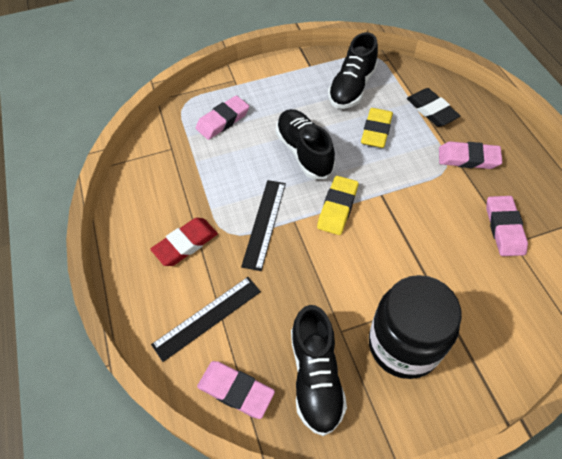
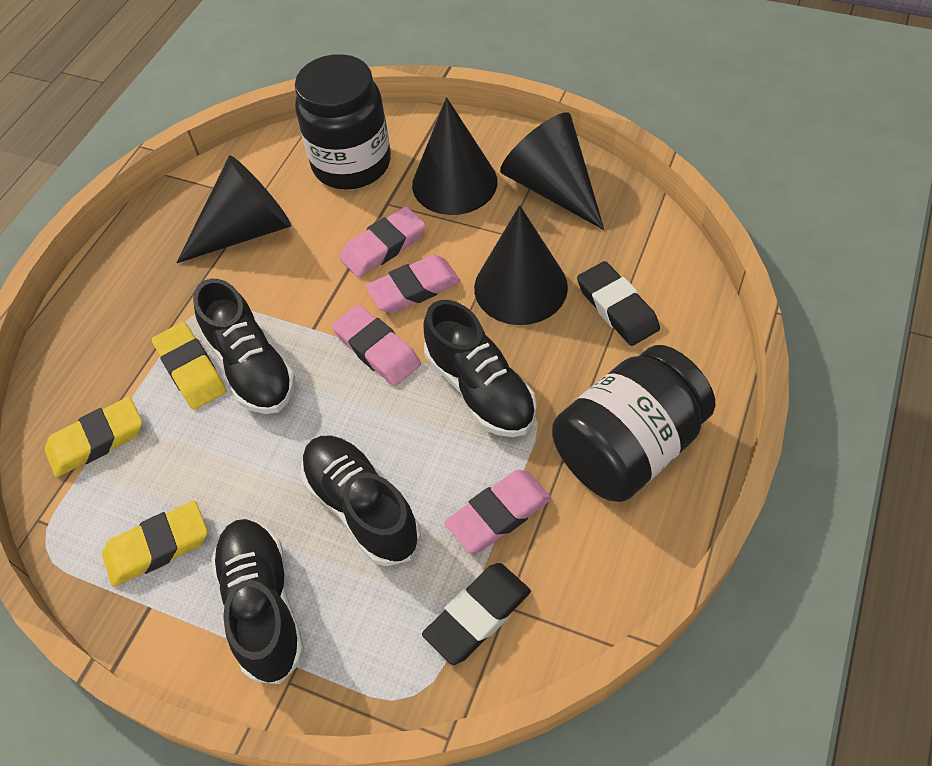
black cone: none = 0 -> [177,155,291,263] [412,97,497,215] [474,205,568,325] [500,112,604,230] = 4
black eraser: [407,88,460,127] = 1 -> [422,563,531,665] [577,261,660,346] = 2
black jar: [369,275,462,379] = 1 -> [295,54,391,190] [552,345,715,502] = 2
black ruler: [151,277,261,362] [241,180,286,271] = 2 -> none = 0
black shoe: [276,109,335,179] [291,305,347,436] [328,32,378,109] = 3 -> [193,279,296,414] [211,519,304,684] [301,435,421,566] [423,300,536,437] = 4
red eraser: [150,218,218,266] = 1 -> none = 0
yellow eraser: [317,176,358,235] [361,108,393,148] = 2 -> [45,397,142,477] [102,501,208,587] [152,322,227,410] = 3

